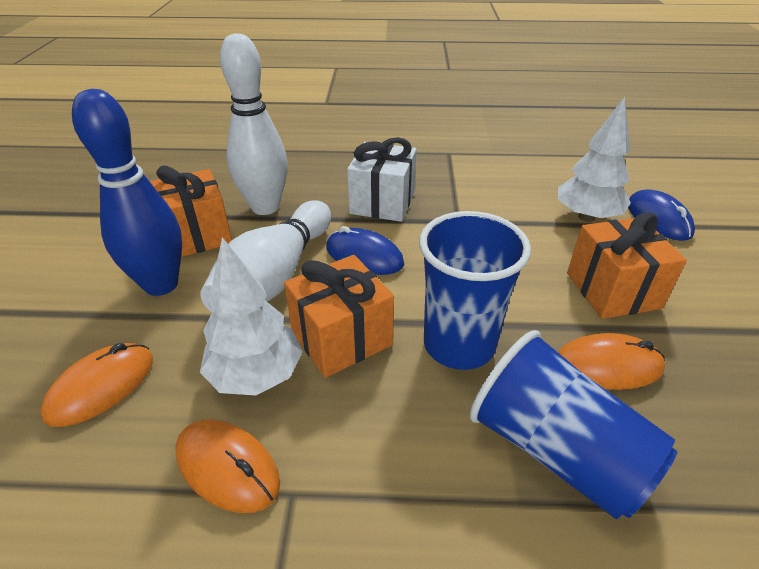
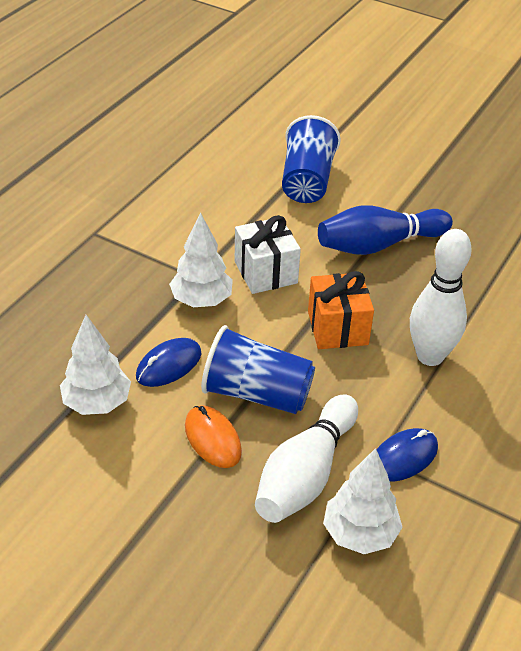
orange gift: [150,166,232,257] [284,255,394,378] [567,212,687,319] = 3 -> [308,271,374,349] = 1
orange mouse: [41,343,153,427] [176,420,280,513] [558,333,665,390] = 3 -> [185,405,242,468] = 1
white tree: [200,237,303,396] [558,97,631,222] = 2 -> [60,315,131,415] [169,213,233,307] [323,448,403,554] = 3

